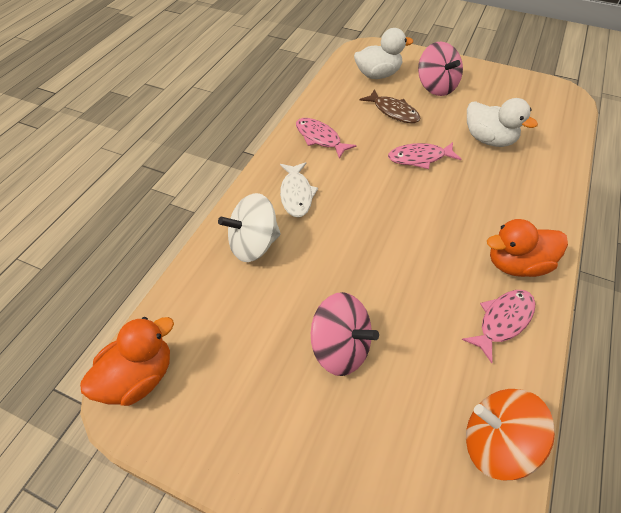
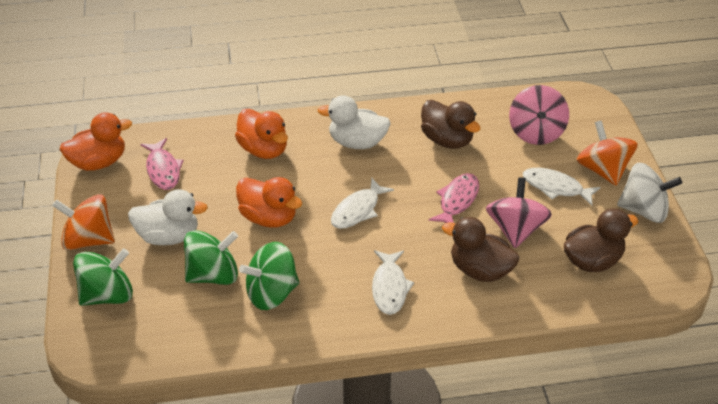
brown duck: none = 0 -> [421,100,481,149] [442,217,519,282] [564,208,638,272] = 3
brown fish: [360,89,421,123] = 1 -> none = 0
green spinning top: none = 0 -> [73,248,133,306] [184,230,238,285] [239,242,299,310] = 3
orange duck: [80,317,174,406] [487,219,568,277] = 2 -> [59,112,132,171] [235,109,288,159] [236,177,303,228] = 3
orange spinning top: [466,389,555,480] = 1 -> [52,194,115,250] [576,120,638,186] = 2
pink fish: [296,118,357,159] [388,142,461,169] [462,290,535,363] = 3 -> [140,138,184,190] [429,173,479,223] = 2
white fish: [280,162,318,218] = 1 -> [331,178,394,229] [372,250,414,315] [523,168,601,206] = 3

